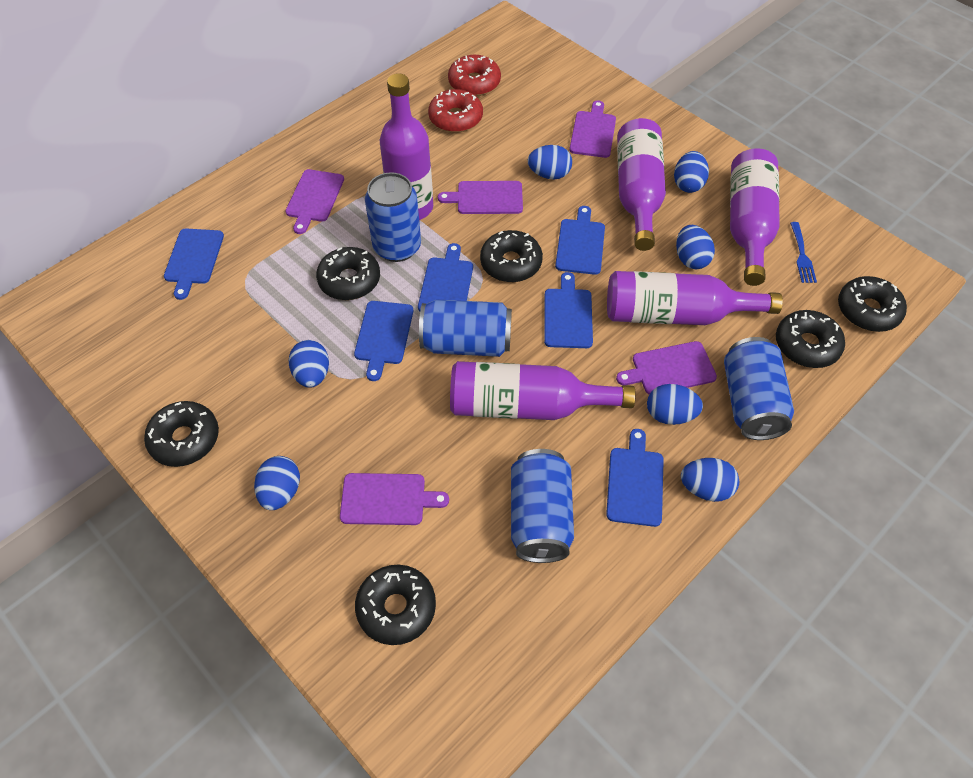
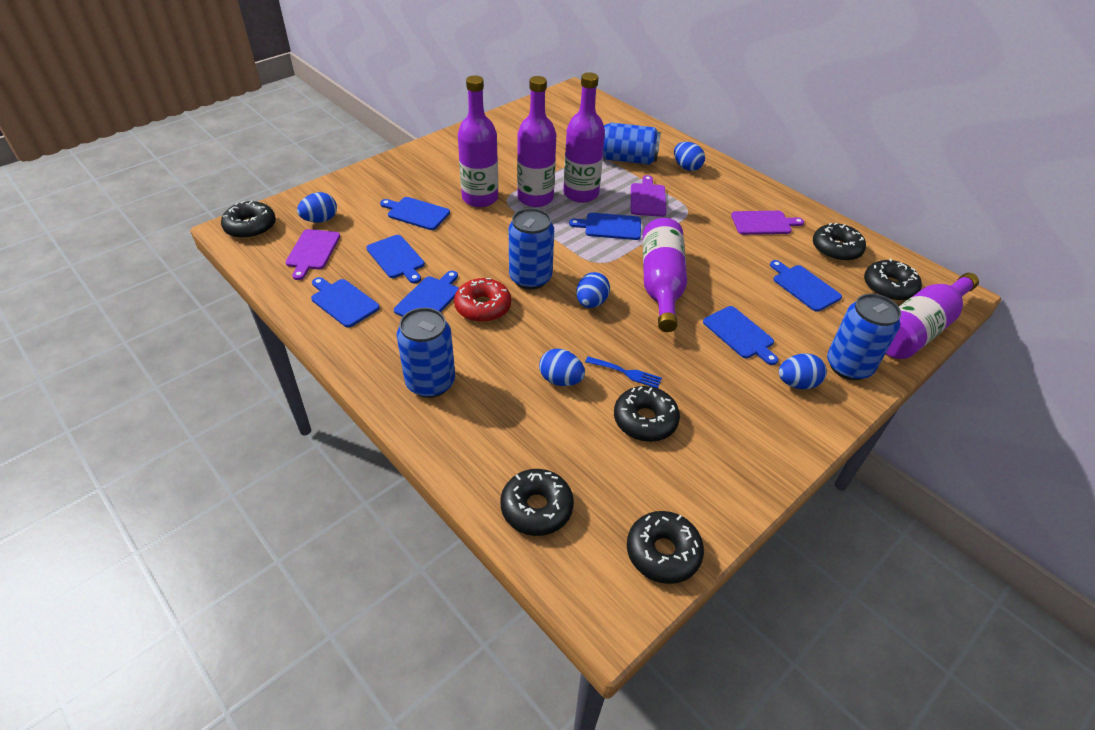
blue cutting board: [164,228,224,300] [354,301,413,381] [418,243,473,311] [544,272,593,348] [555,206,605,275] [606,429,664,527] = 6 -> [311,277,380,328] [366,235,425,283] [380,197,450,230] [394,271,458,317] [569,213,641,240] [703,306,778,365] [770,260,842,312] = 7
blue egg: [254,456,300,510] [289,340,329,388] [528,145,572,179] [647,384,703,425] [674,151,709,193] [676,225,715,269] [681,458,739,502] = 7 -> [297,192,337,223] [539,349,585,386] [576,272,610,308] [674,142,705,171] [779,353,827,389] = 5
purple cutting board: [286,169,344,234] [340,473,449,525] [438,181,523,214] [569,100,616,158] [616,341,717,395] = 5 -> [286,229,340,280] [631,175,666,217] [731,211,804,235] = 3
red donut: [428,89,483,132] [448,55,501,96] = 2 -> [454,278,511,322] = 1

